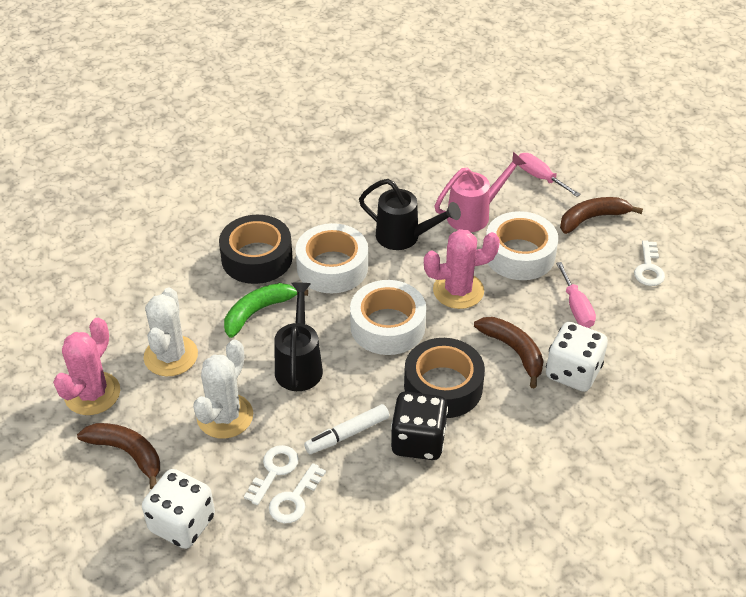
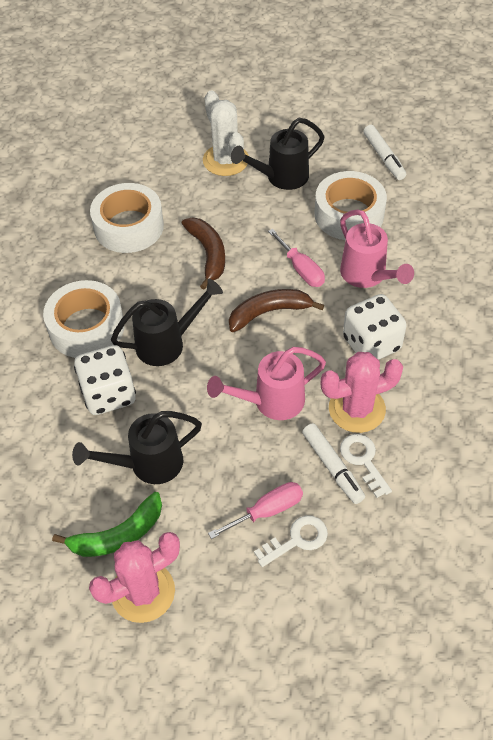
black dice: [391,392,448,460] = 1 -> none = 0
black tape: [219,215,293,284] [404,338,485,418] = 2 -> none = 0
black watering can: [274,283,323,391] [359,179,461,250] = 2 -> [72,411,202,484] [111,279,223,366] [231,118,325,190] = 3
brown banana: [77,423,160,489] [474,317,544,389] [560,197,643,234] = 3 -> [181,217,225,290] [229,289,324,332] = 2
pink watering can: [435,152,526,232] = 1 -> [207,347,326,420] [340,209,414,288] = 2
white cactus: [144,287,198,376] [193,339,253,439] = 2 -> [203,90,249,176] = 1
white key: [244,445,299,505] [269,463,326,523] [634,240,665,286] = 3 -> [254,515,328,567] [340,434,392,498] = 2
white marker: [304,404,389,454] = 1 -> [302,423,365,504] [363,125,406,180] = 2

